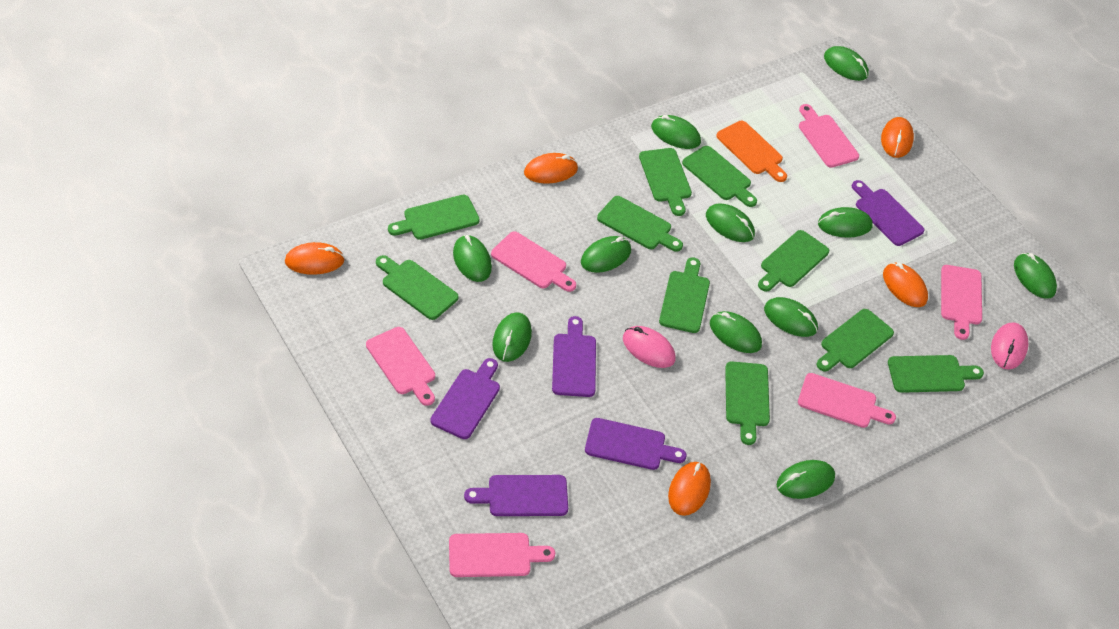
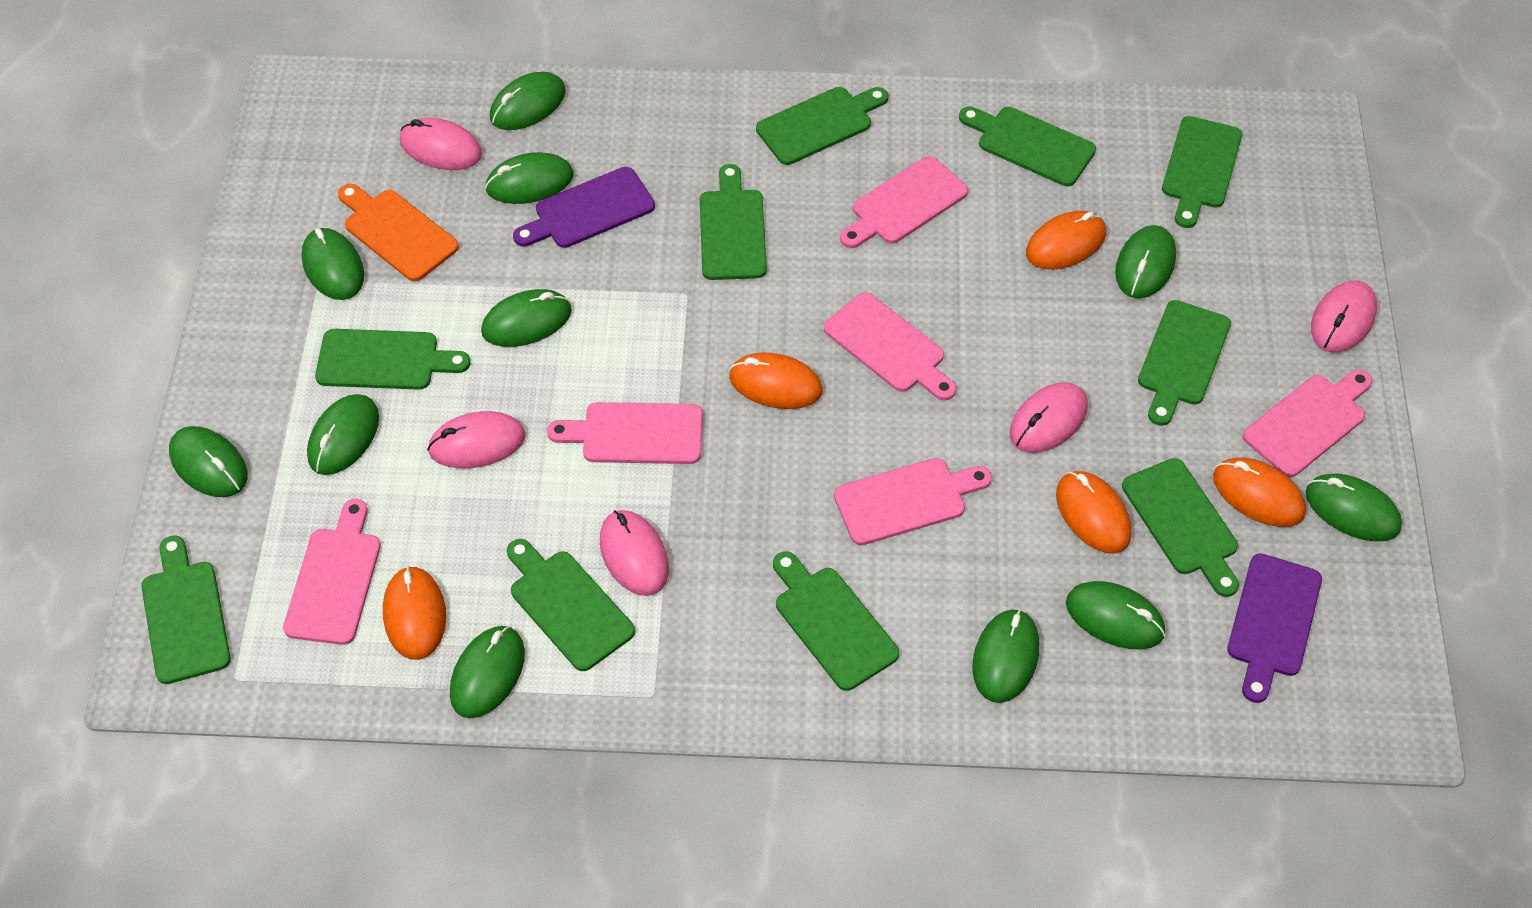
pink mouse: [623,326,676,368] [991,322,1028,369] = 2 -> [400,118,482,170] [427,411,526,468] [600,510,669,596] [1010,382,1088,453] [1311,281,1377,352] = 5
purple cutting board: [430,358,500,439] [464,475,568,516] [552,316,596,397] [585,418,686,470] [852,180,924,246] = 5 -> [513,167,655,248] [1227,553,1322,703] = 2

